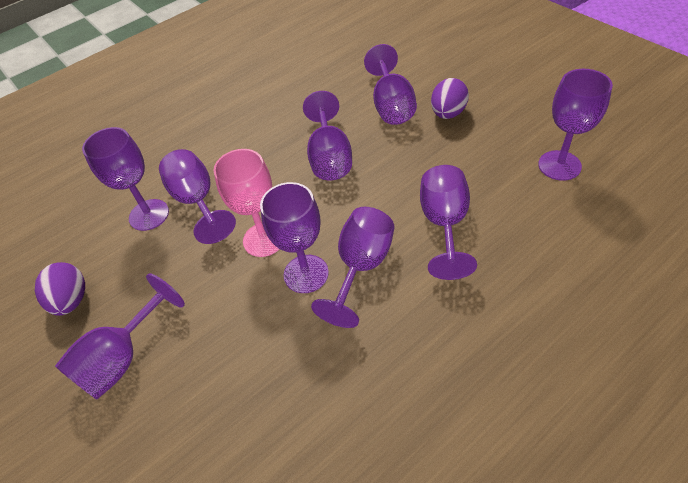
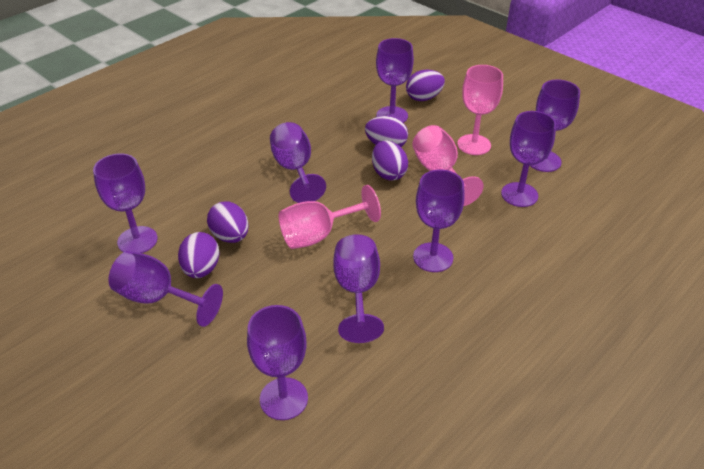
pink goblet: [213,149,280,257] = 1 -> [279,185,381,249] [412,125,484,206] [457,65,503,155] = 3
purple egg: [35,262,85,316] [431,78,469,119] = 2 -> [178,232,220,278] [207,202,249,243] [365,116,408,147] [372,140,408,181] [406,70,445,101] = 5

